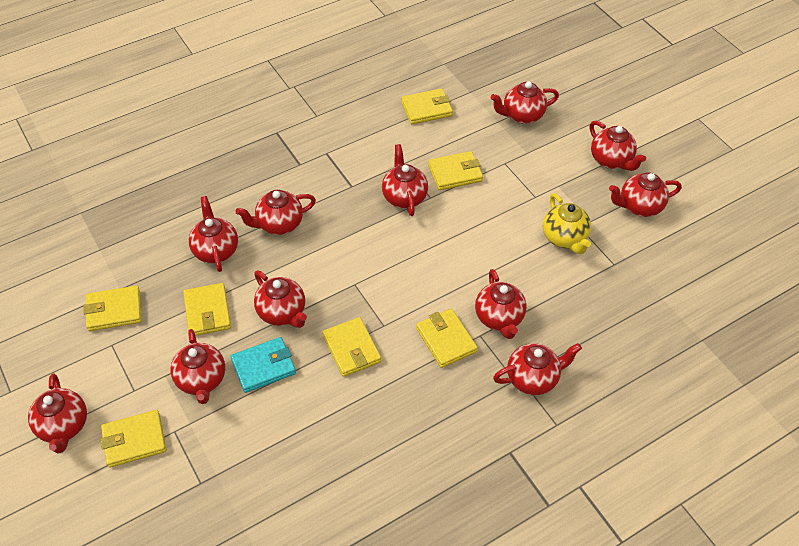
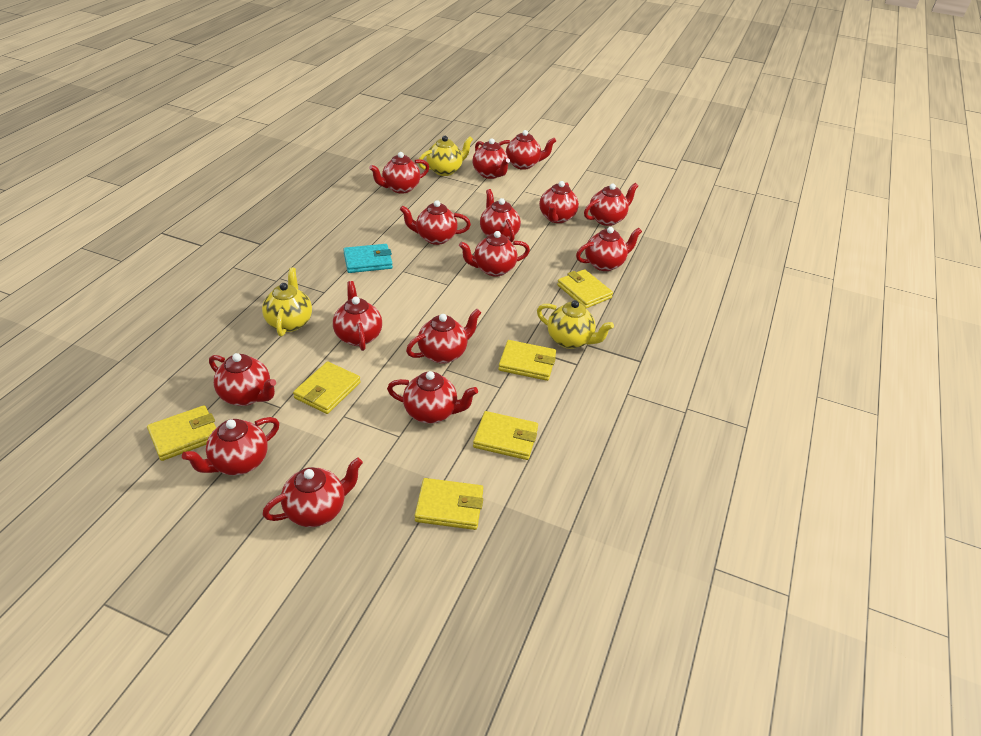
red teapot: [28,373,87,454] [171,329,225,404] [189,196,238,272] [236,190,316,235] [254,270,307,328] [382,144,428,216] [475,269,527,339] [491,81,559,124] [493,343,582,395] [590,121,646,171] [609,172,682,217] = 11 -> [182,417,279,475] [209,353,276,406] [262,458,363,527] [333,281,382,351] [369,152,429,194] [387,371,478,424] [400,200,471,245] [406,309,481,364] [459,231,530,277] [473,138,510,179] [480,189,521,242] [498,130,556,170] [539,181,579,223] [576,227,642,271] [584,183,638,226] = 15
yellow teapot: [543,193,591,254] = 1 -> [262,268,312,336] [418,136,473,176] [537,300,614,349] = 3
yellow wallet: [83,286,142,331] [100,410,166,468] [183,283,231,336] [322,317,381,377] [401,89,453,124] [416,309,478,368] [428,151,483,190] = 7 -> [147,405,216,461] [293,361,361,414] [415,478,483,530] [473,411,538,460] [498,340,556,381] [557,269,613,308] = 6

